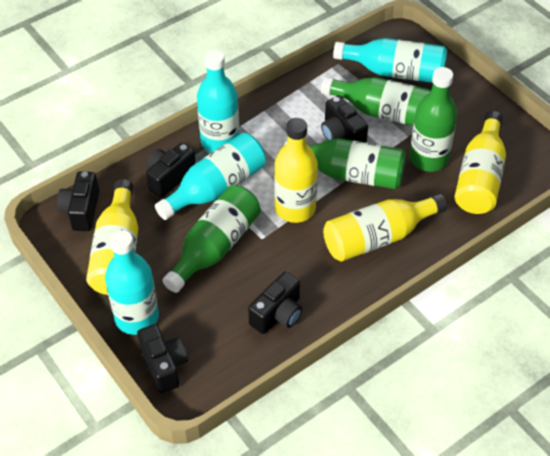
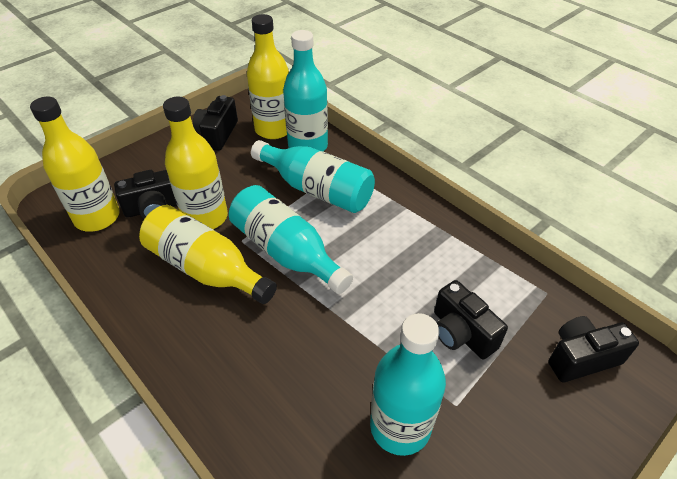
black camera: [57,171,99,231] [137,324,188,393] [146,143,196,198] [248,272,302,334] [321,96,368,143] = 5 -> [114,170,177,219] [193,95,238,151] [434,280,508,359] [548,316,639,383] = 4
green bottle: [162,185,261,293] [284,138,406,189] [321,76,431,126] [409,67,458,172] = 4 -> none = 0

